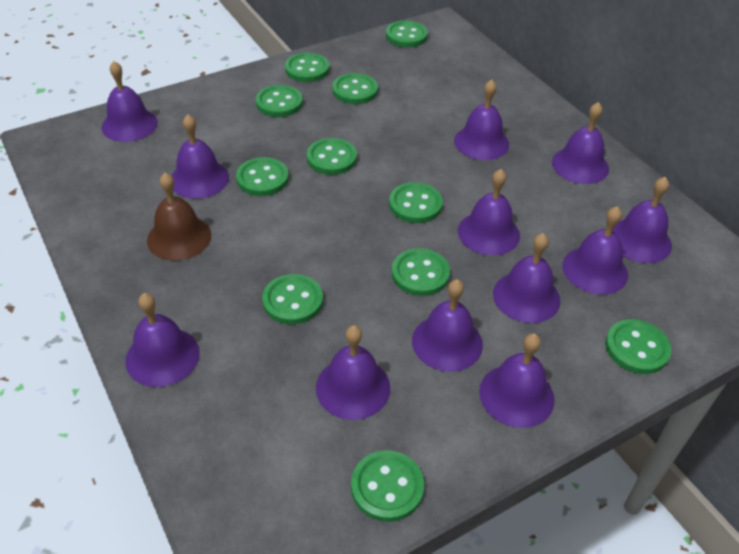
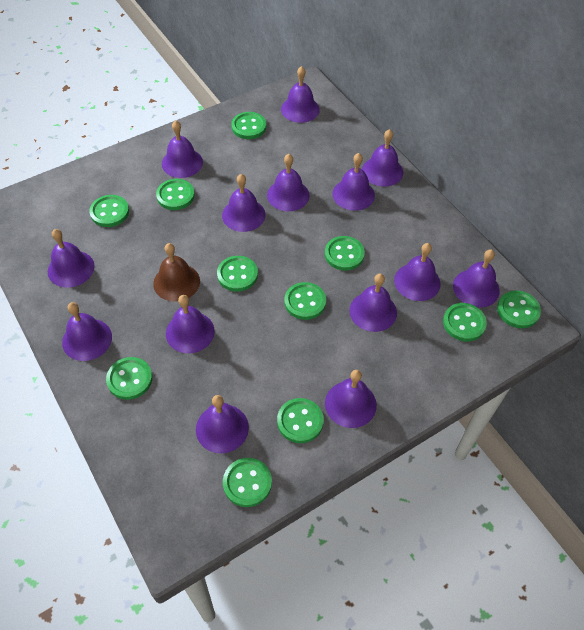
purple bell: [101,61,158,142] [125,293,200,387] [171,114,229,199] [316,325,390,420] [412,279,483,372] [454,80,509,160] [458,169,520,256] [479,333,555,428] [493,233,560,323] [552,102,609,184] [562,206,628,295] [613,177,672,263] = 12 -> [48,229,94,288] [62,302,112,361] [162,120,203,178] [166,295,215,353] [196,395,249,453] [222,174,265,232] [267,154,310,211] [281,66,320,123] [325,370,377,428] [332,153,375,211] [349,274,397,332] [362,129,403,187] [394,243,441,301] [453,249,500,308] = 14

